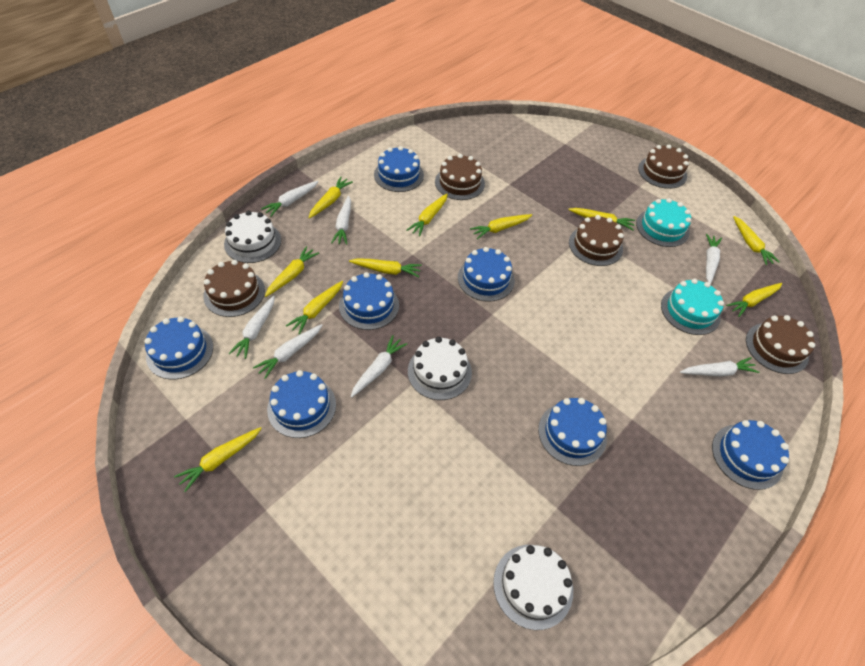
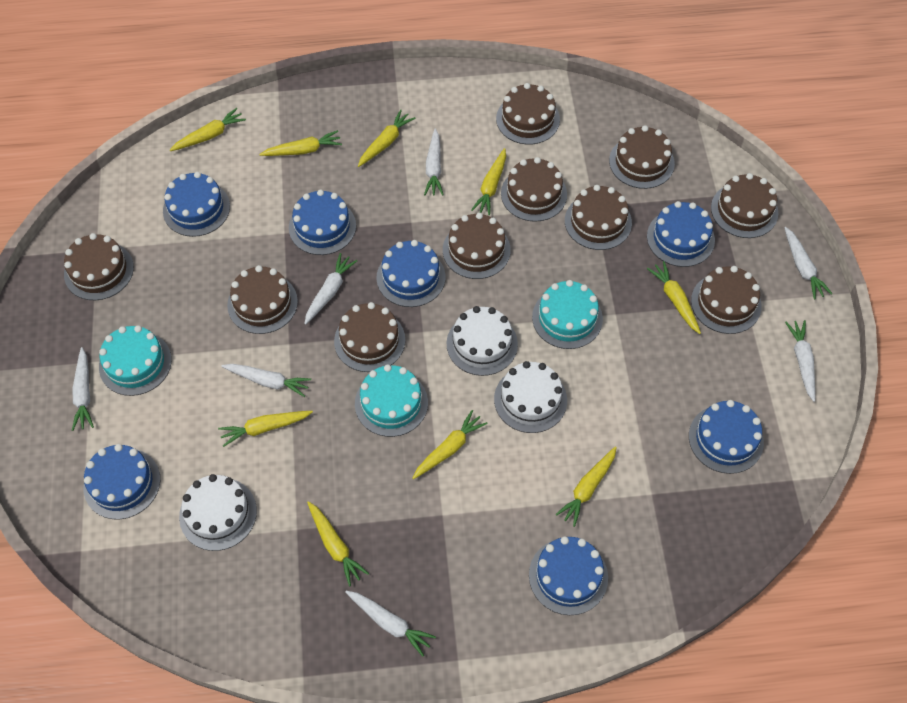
brown cake: [203,260,265,317] [435,154,485,200] [569,215,624,266] [638,145,689,189] [746,315,815,374] = 5 -> [64,233,134,300] [227,265,298,334] [334,302,405,372] [443,213,511,279] [496,83,560,145] [501,157,567,222] [565,185,632,250] [609,125,675,189] [691,266,762,334] [711,173,778,238] = 10
turquoise cake: [636,198,691,247] [661,279,724,335] = 2 -> [99,325,172,396] [355,364,428,437] [532,280,603,349] = 3
yellow carrot: [174,427,262,492] [265,246,319,297] [286,281,343,335] [308,177,353,219] [349,258,422,277] [406,194,448,237] [470,214,532,239] [568,208,635,230] [726,283,782,317] [733,216,780,265] = 10 -> [170,108,246,151] [218,411,313,447] [259,130,342,156] [307,501,369,586] [358,110,415,167] [412,410,487,479] [471,148,506,215] [556,447,617,527] [647,261,701,334] = 9

